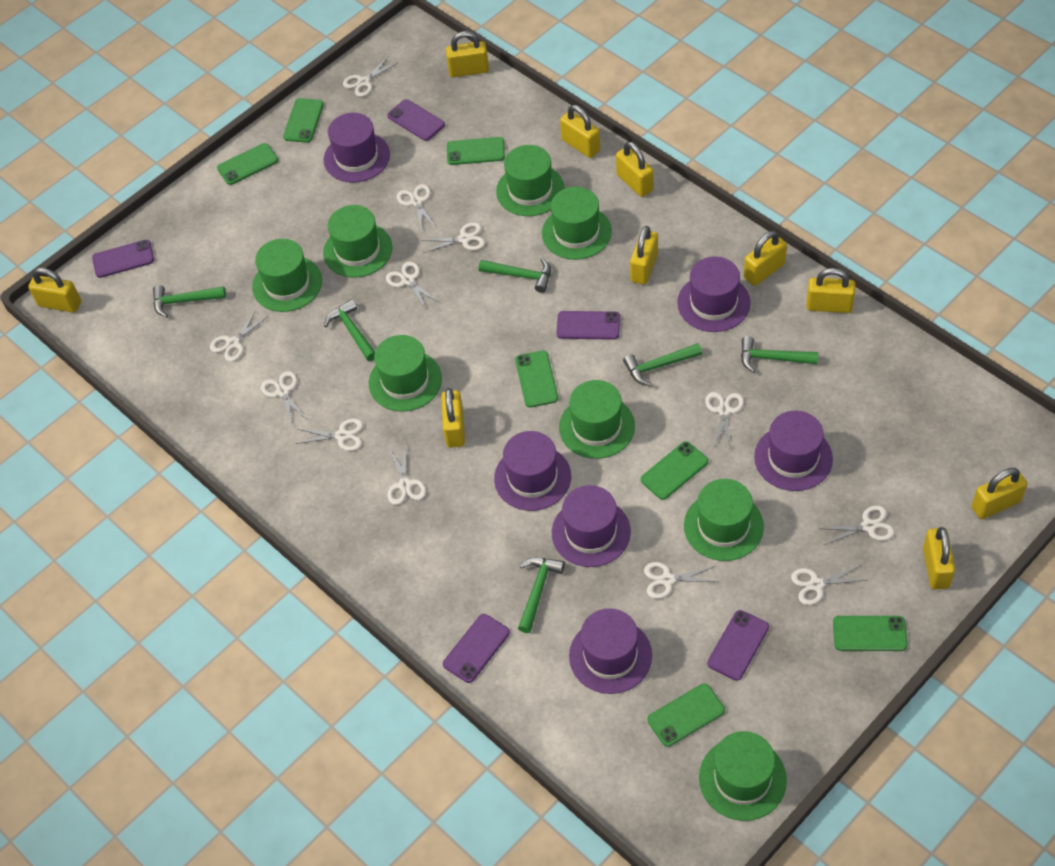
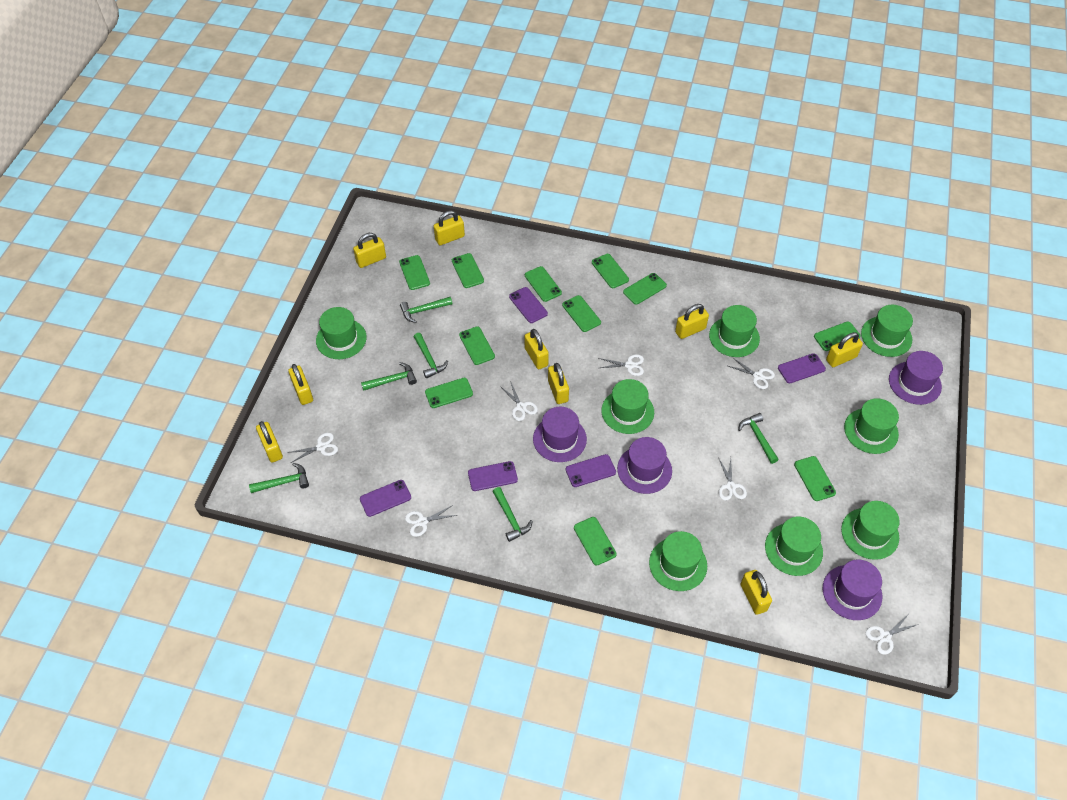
green phone: [217,143,278,185] [283,98,324,143] [447,137,505,165] [515,351,558,408] [641,441,708,500] [647,683,725,747] [833,616,908,651] = 7 -> [399,255,430,290] [425,378,473,408] [452,253,484,288] [459,327,495,365] [525,266,562,302] [562,295,601,332] [574,517,617,565] [592,254,629,288] [623,273,667,305] [794,456,836,501] [814,321,861,351] = 11
purple hat: [324,113,390,182] [494,431,571,511] [552,485,631,567] [569,608,652,694] [677,256,751,332] [754,411,833,491] = 6 -> [533,407,587,462] [617,437,672,494] [823,560,882,620] [889,351,943,405] = 4
white scissors: [210,310,268,362] [261,371,308,426] [296,419,363,451] [343,57,397,97] [386,261,440,309] [387,444,426,505] [397,184,437,232] [422,222,485,253] [644,562,717,599] [705,392,744,448] [791,565,866,605] [819,505,895,545] = 12 -> [287,433,338,463] [405,505,457,537] [500,381,538,421] [599,354,644,376] [719,459,747,500] [728,357,775,389] [866,615,918,655] = 7
yellow padlock: [28,268,81,313] [441,388,465,448] [446,31,489,77] [560,105,600,158] [616,142,654,197] [630,226,658,285] [744,231,787,286] [806,268,856,313] [923,527,955,589] [971,468,1027,519] = 10 -> [256,421,283,463] [288,364,313,405] [353,233,386,268] [434,211,465,245] [525,329,549,369] [548,363,569,404] [675,304,709,339] [740,570,772,615] [826,332,863,367] = 9

